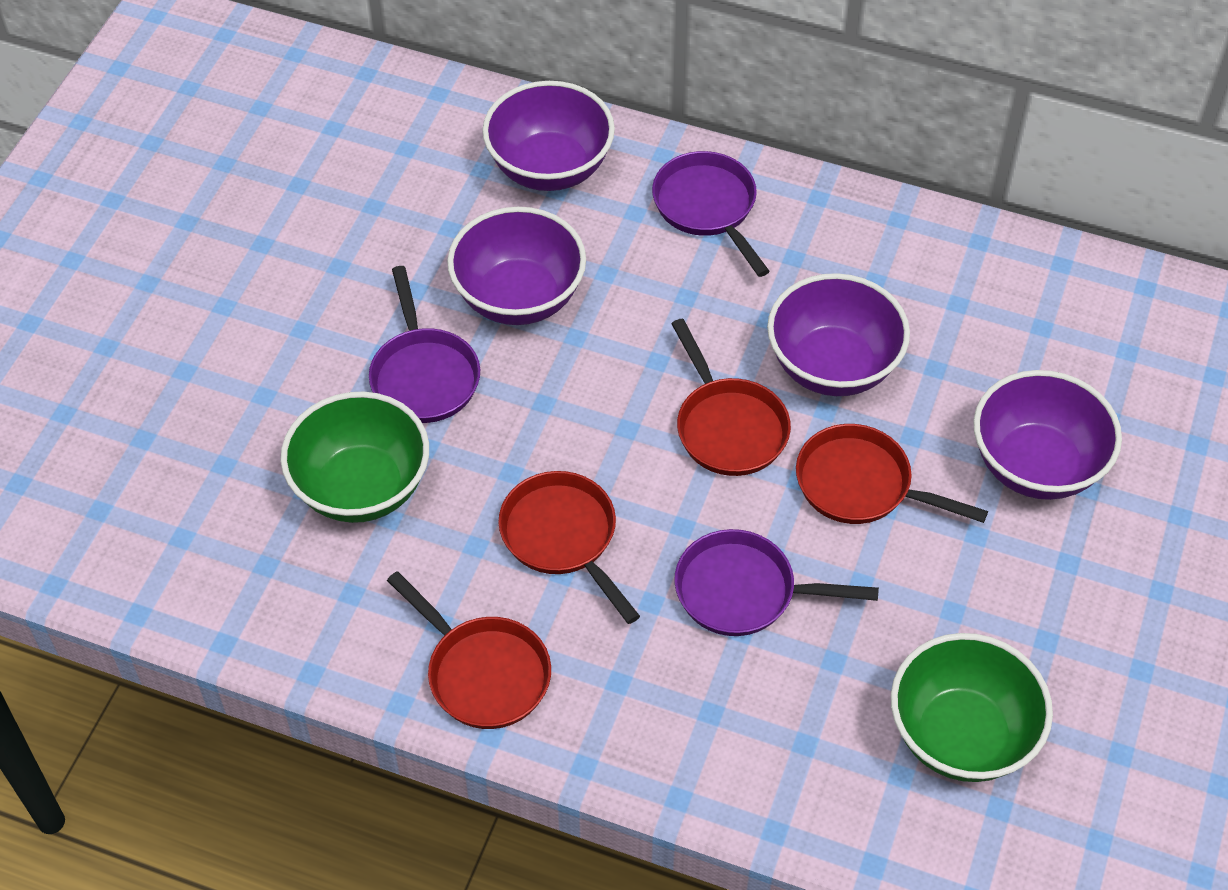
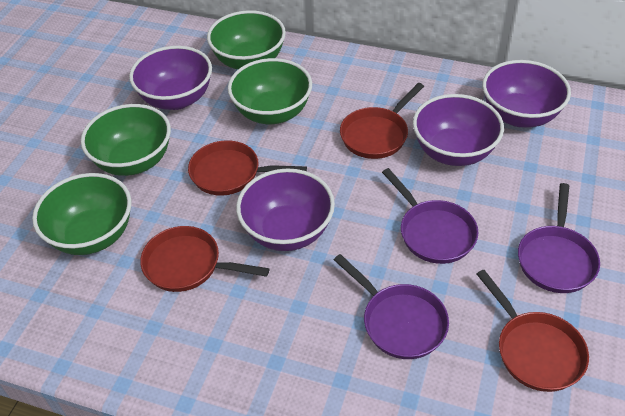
green bowl: [281,392,429,523] [891,633,1053,782] = 2 -> [32,173,131,255] [81,104,171,176] [207,10,286,70] [228,58,312,124] = 4

